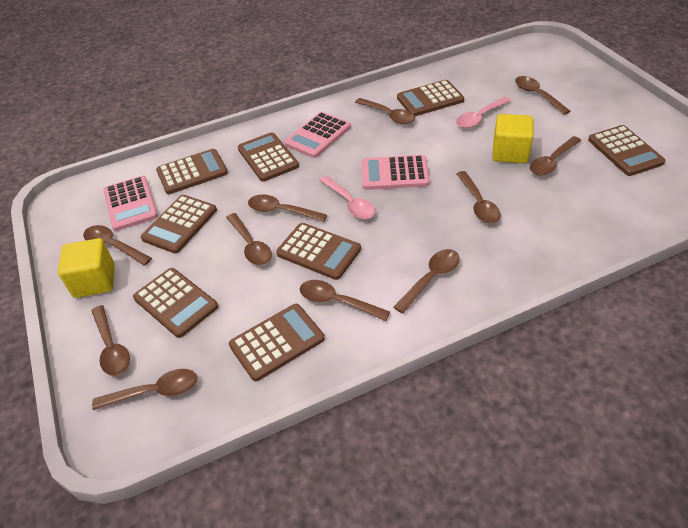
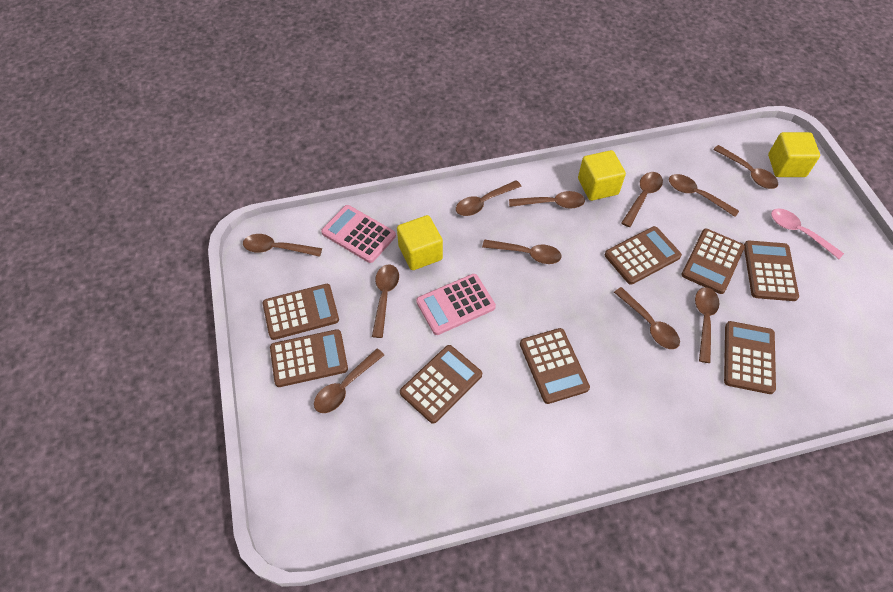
pink calculator: [103,176,158,231] [284,112,351,158] [361,155,430,190] = 3 -> [321,205,396,263] [416,274,496,335] = 2
pink spoon: [319,176,375,219] [456,97,511,128] = 2 -> [771,209,844,259] = 1
yellow cube: [58,238,115,298] [492,114,533,163] = 2 -> [397,215,443,270] [578,150,626,201] [768,132,820,177] = 3

